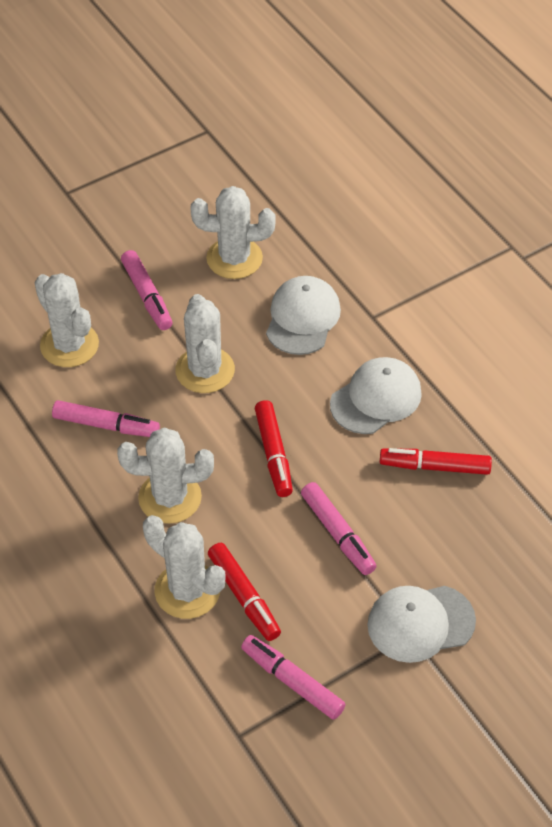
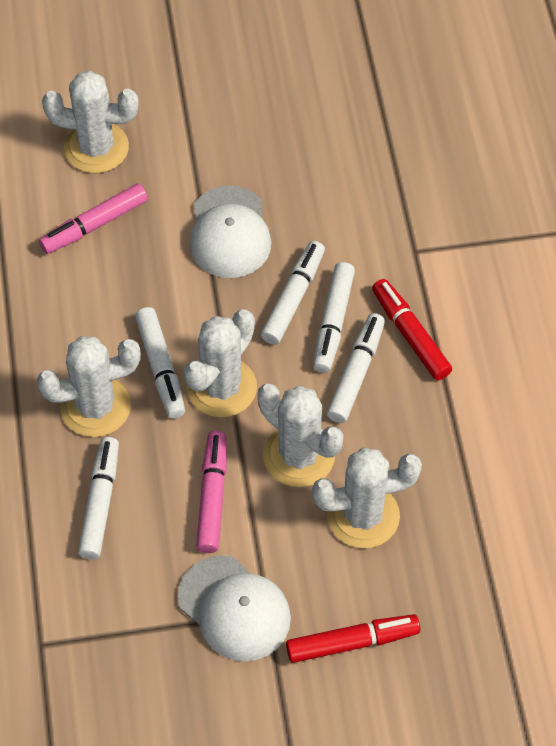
pink marker: [52,400,160,437] [121,250,173,330] [241,635,346,720] [301,482,377,575] = 4 -> [39,183,148,254] [196,431,227,553] = 2
red marker: [208,543,281,641] [255,400,293,497] [380,448,492,475] = 3 -> [286,614,421,663] [372,279,452,380] = 2
white cap: [266,276,341,355] [330,357,422,434] [367,586,476,663] = 3 -> [178,555,291,662] [190,185,271,278] = 2
white marker: none = 0 -> [78,437,119,559] [135,307,185,419] [261,241,325,345] [313,262,355,373] [327,313,385,423] = 5

